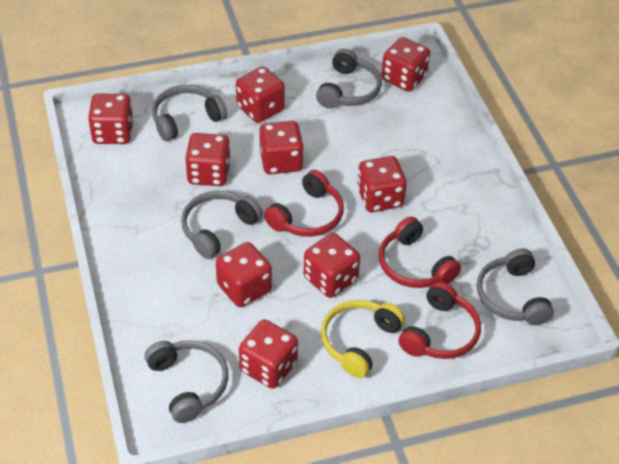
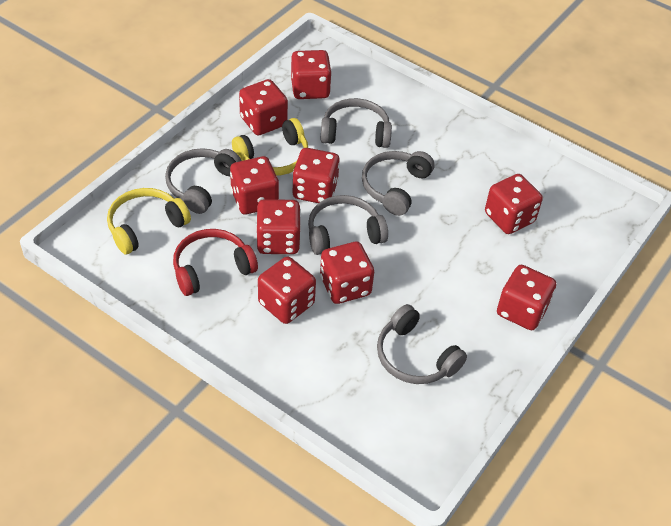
red headphones: [264,170,344,237] [379,217,461,288] [399,282,481,359] = 3 -> [173,229,258,296] = 1
yellow headphones: [321,300,405,378] = 1 -> [107,188,191,255] [232,118,308,176] = 2

